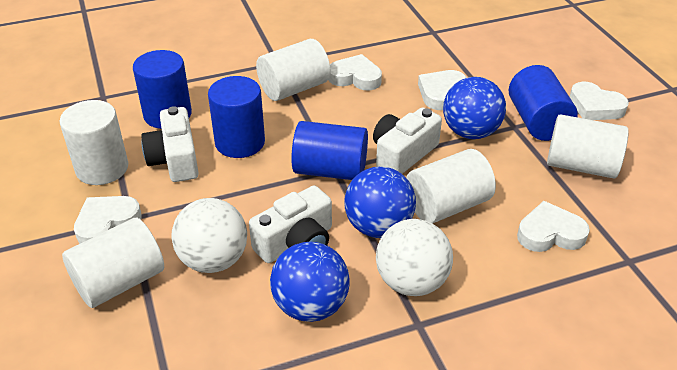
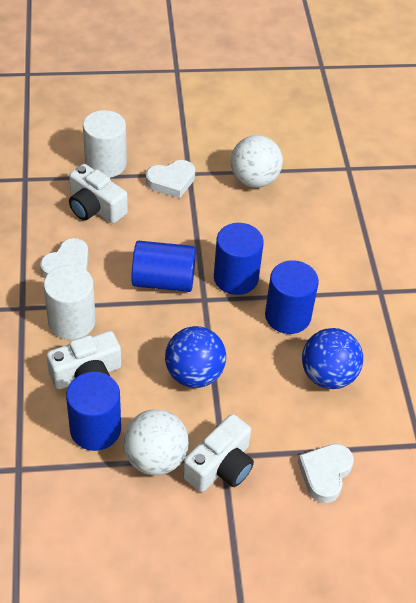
blue ball: [270,242,350,322] [345,167,416,238] [443,77,506,139] = 3 -> [165,326,226,388] [302,328,363,389] = 2
white cylinder: [60,100,128,185] [62,218,164,308] [256,39,330,101] [406,149,496,224] [547,114,629,179] = 5 -> [44,265,96,340] [83,110,127,178] = 2
white heart: [74,196,142,244] [329,54,382,90] [418,70,467,110] [517,201,590,252] [570,82,629,120] = 5 -> [40,238,89,278] [146,160,195,198] [298,444,354,503] = 3

